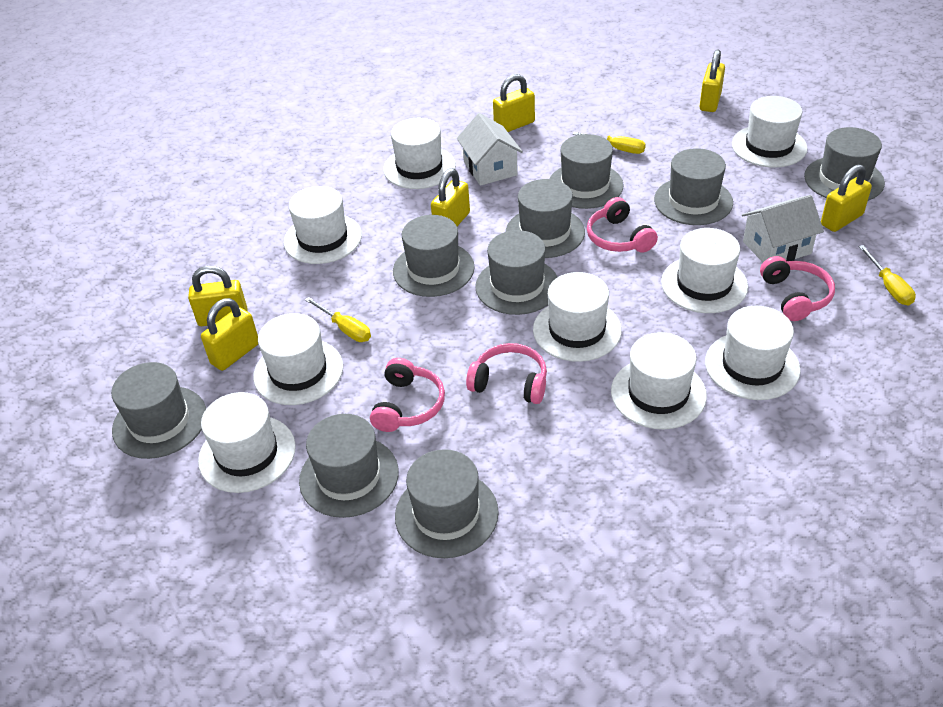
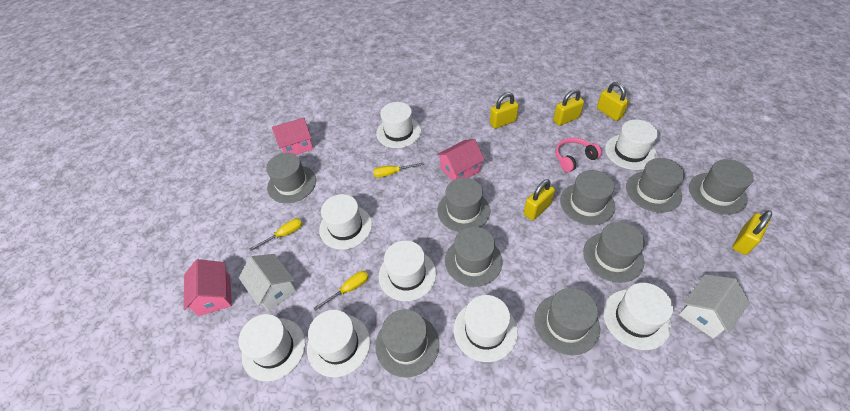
pink headphones: [370,358,445,432] [466,343,547,404] [587,197,658,252] [760,256,835,321] = 4 -> [556,138,602,172] = 1
pink house: none = 0 -> [184,259,232,316] [272,118,313,155] [437,139,485,181] = 3
white hat: [198,392,296,493] [253,313,343,405] [284,186,362,264] [383,118,456,189] [533,272,622,362] [611,332,707,429] [661,228,748,313] [705,306,801,400] [732,96,808,168] = 9 -> [238,314,305,381] [307,310,370,377] [319,194,372,250] [376,102,421,148] [379,240,436,301] [454,295,518,362] [603,283,673,350] [605,120,658,170] = 8
yellow padlock: [188,266,248,326] [201,298,258,371] [431,168,470,226] [493,74,535,132] [699,49,725,112] [821,164,872,232] = 6 -> [490,92,519,129] [524,179,555,221] [553,89,584,126] [597,82,629,121] [733,210,772,255] = 5

